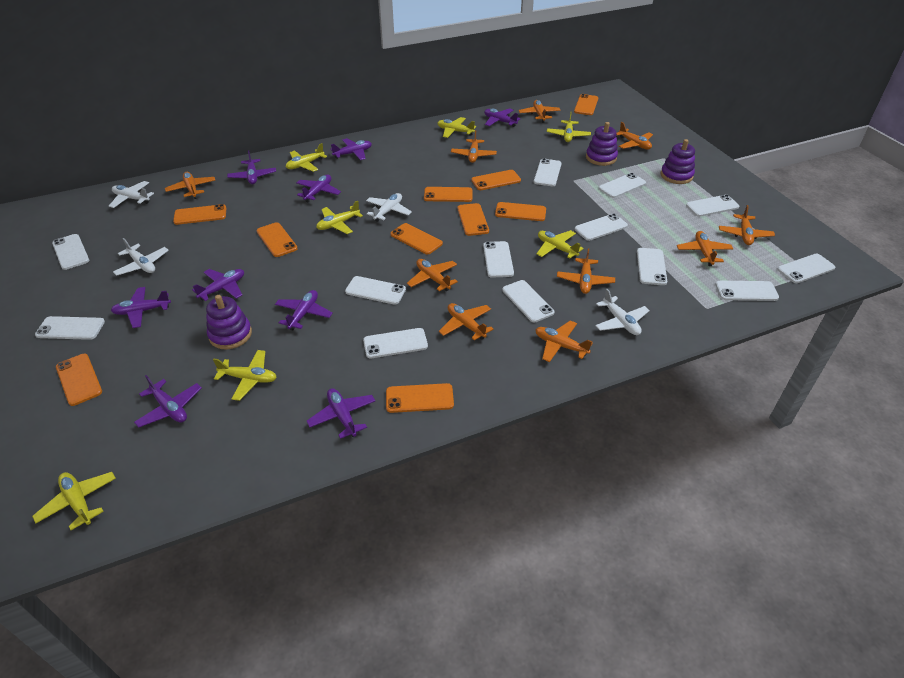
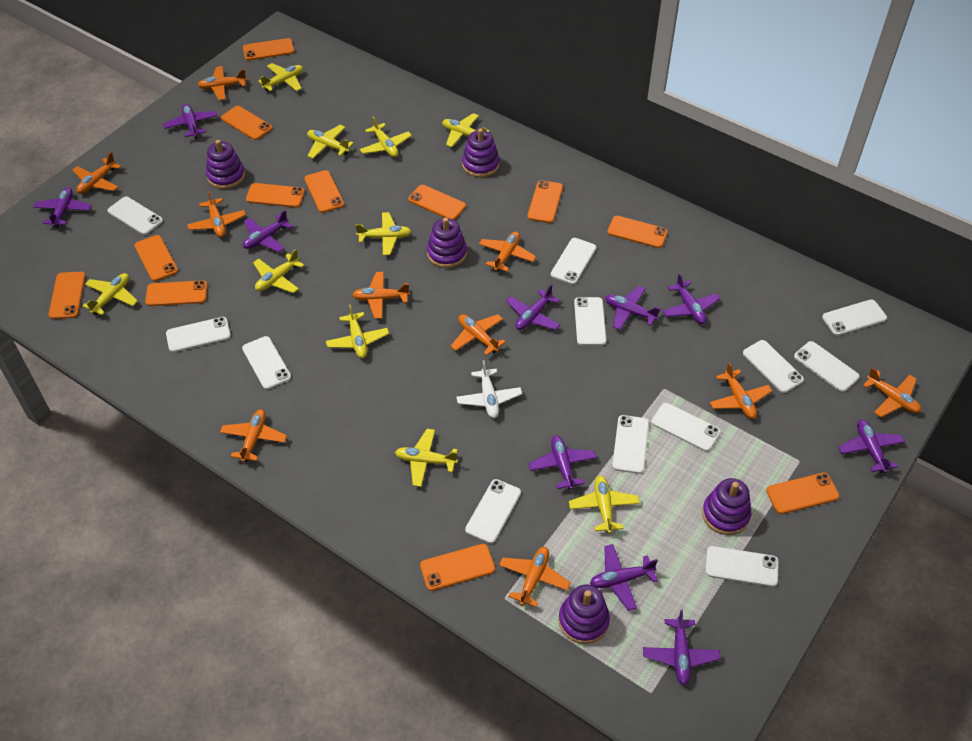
orange phone: [56,354,102,406] [173,204,226,225] [256,222,298,257] [386,383,454,413] [390,223,443,255] [424,187,473,202] [457,203,489,236] [471,170,521,190] [495,202,546,221] [574,94,598,115] = 10 -> [49,272,86,319] [134,235,178,281] [145,280,208,306] [221,106,272,140] [243,38,294,61] [246,183,305,208] [304,170,344,213] [408,185,466,220] [420,544,495,591] [527,180,563,223] [607,216,668,248] [766,473,840,514] = 12
purple plane: [111,287,171,328] [134,375,202,428] [192,269,244,301] [227,150,276,184] [275,290,333,330] [297,175,341,202] [307,388,375,439] [331,138,372,160] [484,108,521,127] = 9 -> [33,187,92,228] [163,104,217,139] [243,210,293,252] [506,284,560,330] [528,436,597,490] [590,544,658,611] [605,286,661,330] [643,610,721,685] [662,273,721,324] [838,420,905,473] = 10
purple stacking toy: [206,295,252,349] [586,122,618,166] [661,139,695,184] = 3 -> [206,140,245,189] [427,217,467,268] [462,128,500,178] [559,585,610,644] [702,478,751,535] = 5
white phone: [35,316,105,340] [52,234,89,270] [345,276,406,305] [363,328,428,358] [483,241,514,278] [502,280,554,322] [534,158,562,186] [575,213,628,241] [599,173,646,198] [637,248,667,285] [686,195,739,217] [715,281,779,301] [777,254,835,283] = 13 -> [108,197,163,235] [166,317,231,352] [242,336,291,390] [465,479,521,544] [551,238,596,285] [574,297,606,346] [612,415,649,474] [651,403,721,451] [705,546,779,587] [743,340,804,393] [794,341,860,392] [822,299,887,336] = 12
white plane: [109,181,154,208] [113,238,169,276] [366,193,412,222] [595,289,650,335] = 4 -> [456,360,522,418] = 1
yellow plane: [32,472,116,530] [213,350,277,401] [286,143,327,172] [316,201,363,234] [437,117,476,138] [536,230,584,259] [547,112,591,142] = 7 -> [83,273,138,315] [253,249,305,293] [258,63,303,92] [307,125,354,159] [326,304,389,358] [355,212,412,255] [360,116,412,157] [395,429,458,487] [442,113,490,147] [569,476,640,534] = 10

